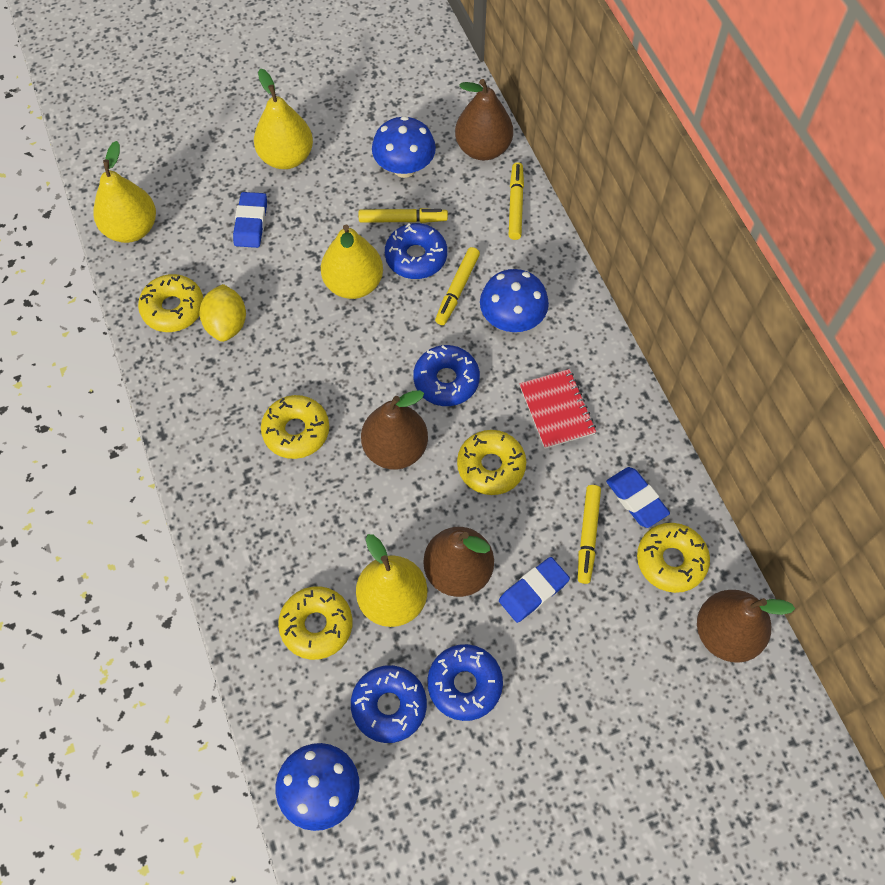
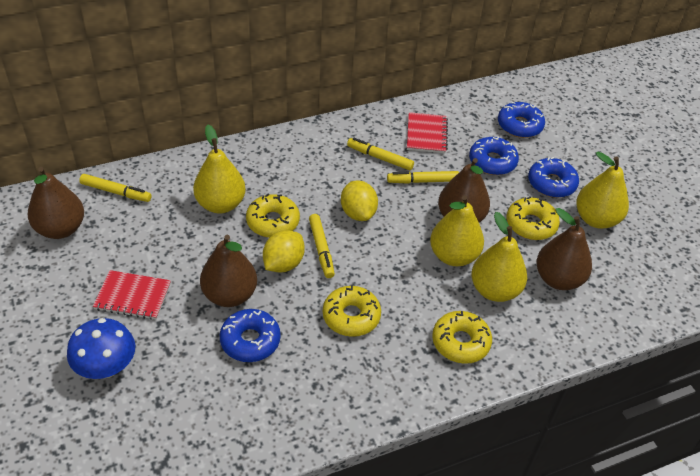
blue eraser: [233,192,267,248] [499,557,570,623] [606,467,670,528] = 3 -> none = 0
blue mushroom: [276,743,359,831] [372,116,436,178] [480,269,549,332] = 3 -> [67,318,135,379] = 1
red notebook: [519,369,596,449] = 1 -> [93,270,171,320] [407,112,448,153] = 2
yellow donut: [138,274,203,332] [261,395,329,459] [278,586,353,660] [457,430,526,495] [637,523,710,593] = 5 -> [246,194,300,238] [323,286,381,337] [432,311,492,364] [507,196,560,240] = 4
yellow lemon: [199,284,246,342] = 1 -> [263,230,305,273] [341,180,378,221] = 2

